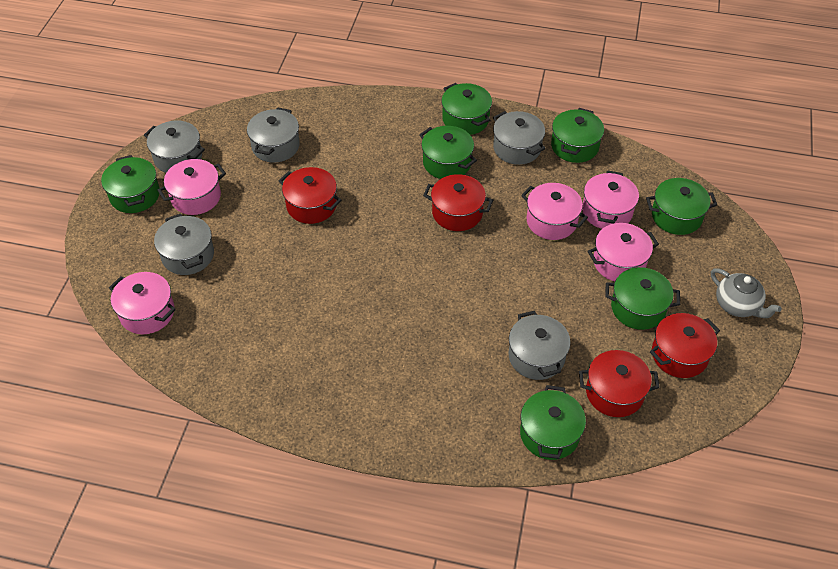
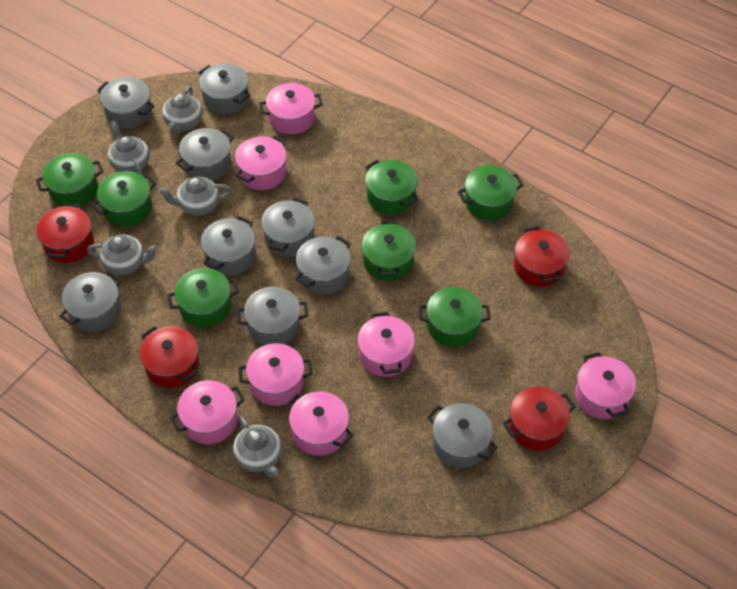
grey pot: [144,120,205,173] [154,213,214,275] [247,107,300,163] [493,111,546,165] [509,311,571,380] = 5 -> [59,271,121,332] [97,77,155,129] [176,128,234,181] [198,63,251,114] [201,216,256,275] [237,287,308,345] [261,198,315,257] [295,236,351,294] [427,403,498,468] = 9
grey teapot: [711,268,782,318] = 1 -> [87,234,158,275] [108,121,150,176] [158,177,232,215] [162,86,203,135] [233,416,282,478] = 5
pink pot: [109,272,176,334] [157,159,226,215] [521,183,588,240] [582,170,639,229] [587,223,659,281] = 5 -> [170,380,245,444] [235,136,287,190] [238,343,312,406] [259,83,323,134] [285,391,353,456] [357,312,415,377] [575,352,636,419] = 7

